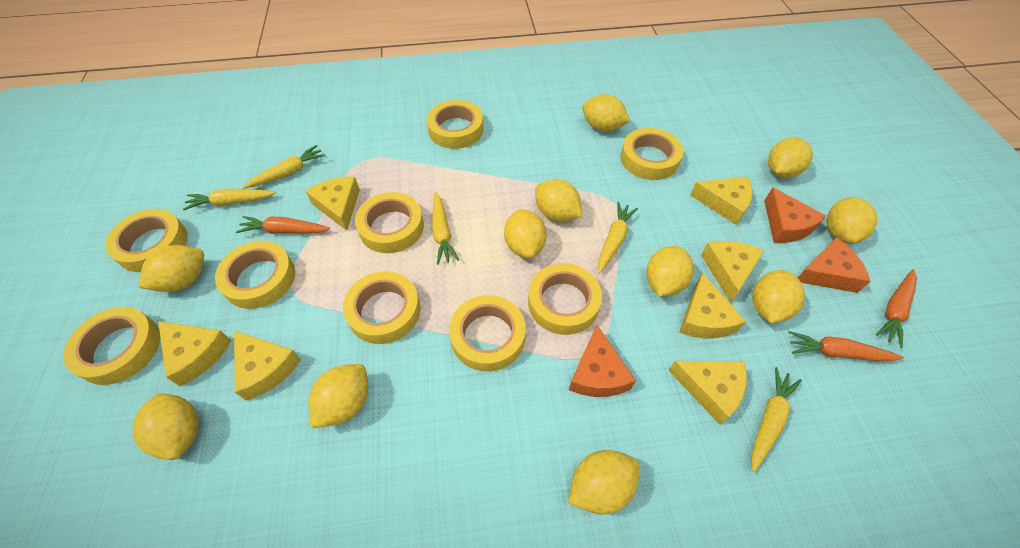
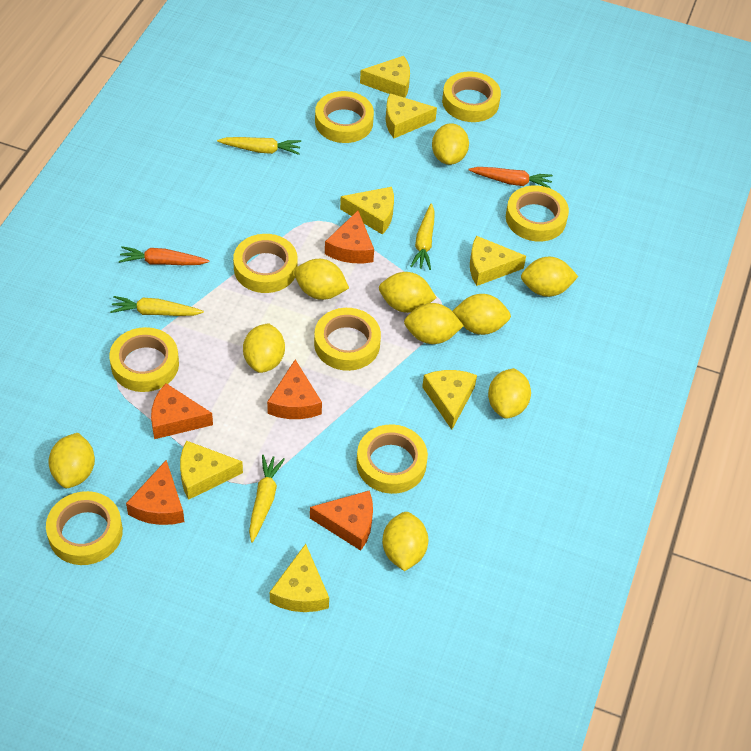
orange carrot: [236,216,330,234] [788,331,904,362] [876,269,917,348] = 3 -> [119,246,210,265] [469,167,553,189] = 2
orange cheese: [569,325,636,397] [764,187,826,243] [798,237,870,293] = 3 -> [126,460,184,525] [151,383,213,439] [267,359,322,419] [310,490,373,551] [325,211,374,263] = 5
yellow carrot: [183,188,276,210] [242,145,325,189] [432,192,459,265] [598,202,638,273] [751,367,802,472] = 5 -> [110,296,204,316] [217,137,301,155] [249,455,285,543] [410,204,435,270] = 4
yellow lemon: [133,393,199,460] [139,245,204,292] [308,364,368,428] [504,209,547,259] [535,179,582,222] [568,450,640,514] [582,94,630,132] [646,246,694,296] [752,270,805,323] [768,137,813,178] [827,197,877,244] = 11 -> [49,433,95,488] [243,323,285,373] [294,259,349,300] [379,272,437,313] [382,512,428,571] [404,303,464,344] [432,124,469,165] [452,294,511,335] [488,368,531,419] [521,257,578,297] = 10
yellow tape: [63,307,160,385] [105,209,188,272] [215,241,295,309] [343,271,421,344] [355,192,424,253] [426,100,484,149] [449,295,526,371] [528,263,602,335] [621,128,683,180] = 9 -> [46,491,123,565] [109,327,179,392] [233,234,298,293] [314,308,381,371] [315,91,374,143] [356,424,428,494] [442,71,501,122] [506,185,569,242] = 8

